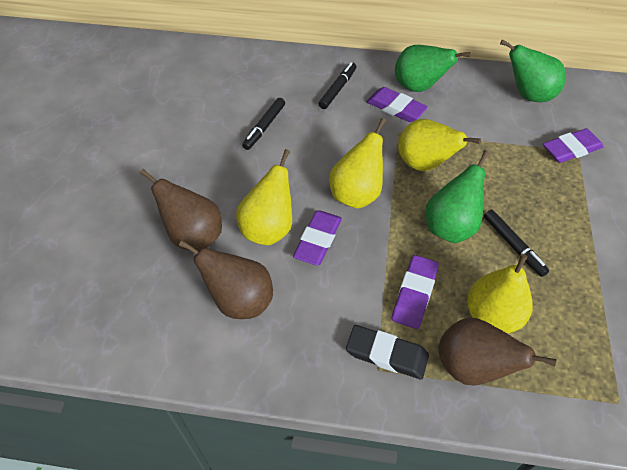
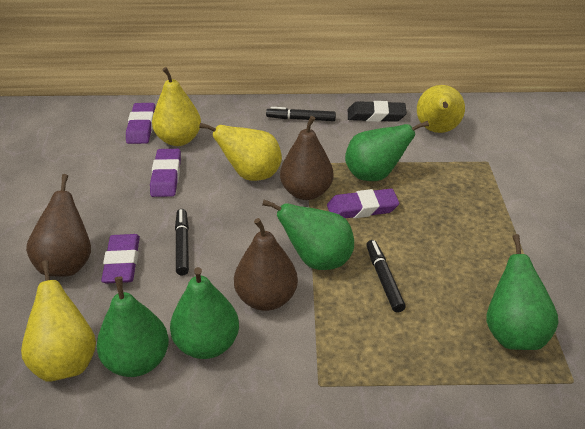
green pear: [395,45,471,92] [425,150,489,243] [500,39,566,102] = 3 -> [97,276,169,377] [170,267,239,359] [262,199,354,270] [345,121,429,181] [486,234,559,350] = 5

